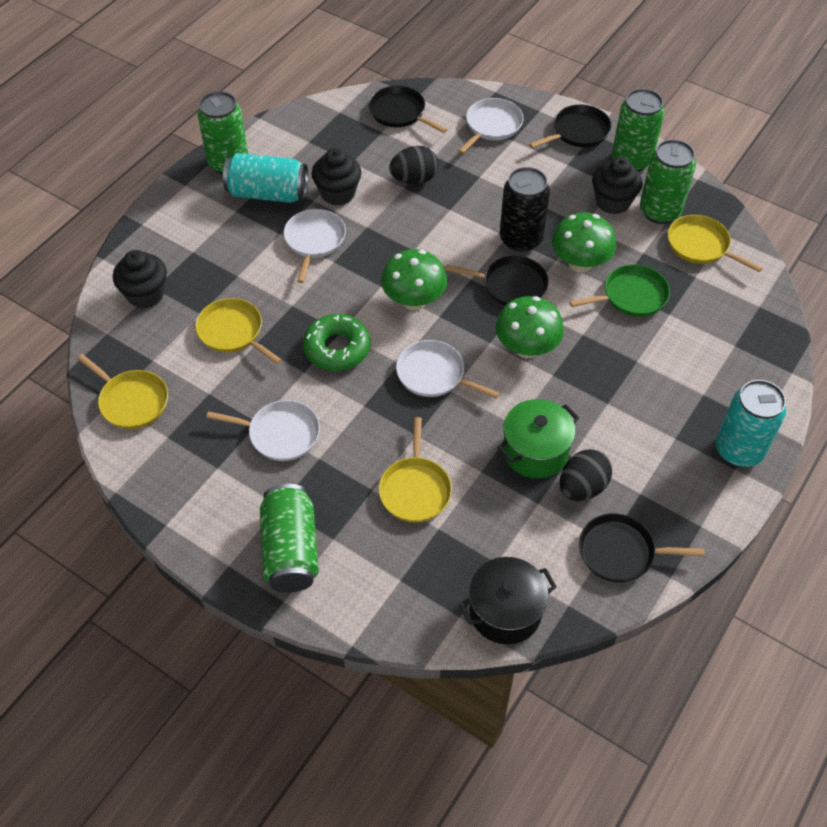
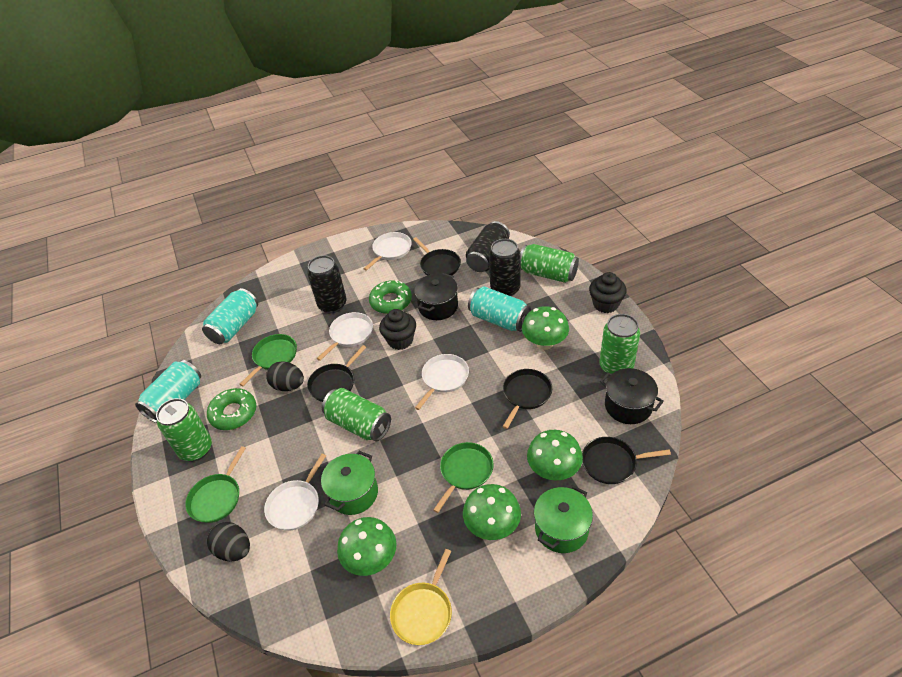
black can: [500,167,550,252] = 1 -> [307,255,346,314] [466,221,510,272] [489,239,521,296] = 3
black cupcake: [113,250,167,308] [312,148,361,206] [592,157,643,214] = 3 -> [379,309,416,350] [589,272,627,313] = 2
black pot: [459,557,557,644] = 1 -> [415,273,458,320] [600,368,664,424] = 2
green donut: [303,314,370,371] = 1 -> [207,388,256,430] [369,280,412,314] = 2
green mushroom: [381,249,447,310] [496,296,564,358] [552,212,616,273] = 3 -> [337,517,396,576] [463,484,521,540] [522,306,569,350] [527,430,583,480] = 4
green pan: [569,264,670,317] = 1 -> [185,446,246,523] [239,334,297,386] [433,442,494,513] = 3
green pot: [498,399,579,478] = 1 -> [321,451,378,515] [534,485,593,553] = 2
turquoise can: [223,153,308,203] [716,380,786,467] = 2 -> [135,360,201,423] [202,288,258,344] [468,286,531,332] = 3
yellow pan: [77,354,168,429] [195,298,282,364] [379,417,452,522] [668,215,763,272] = 4 -> [390,549,452,645] = 1

